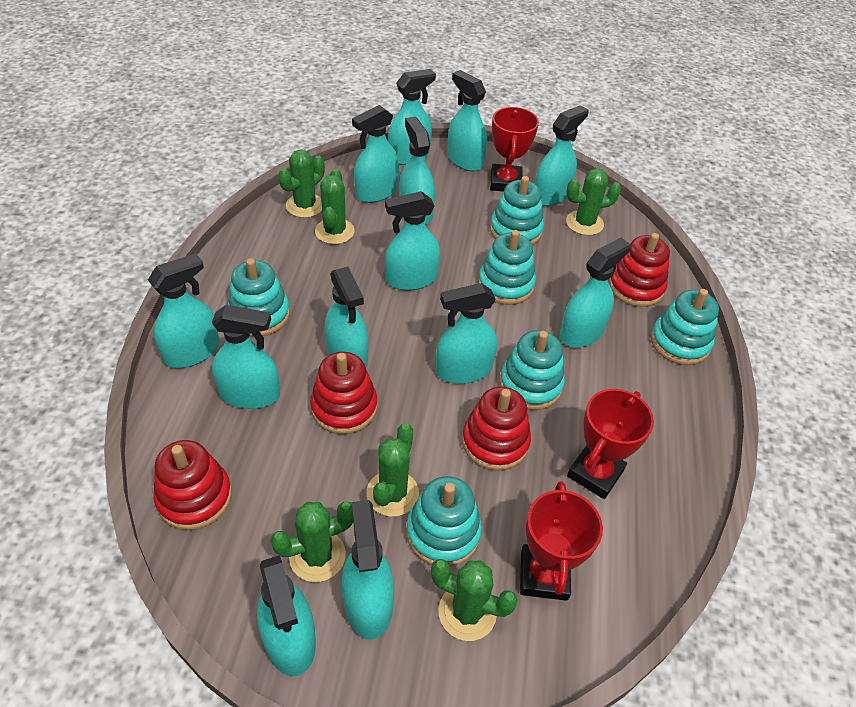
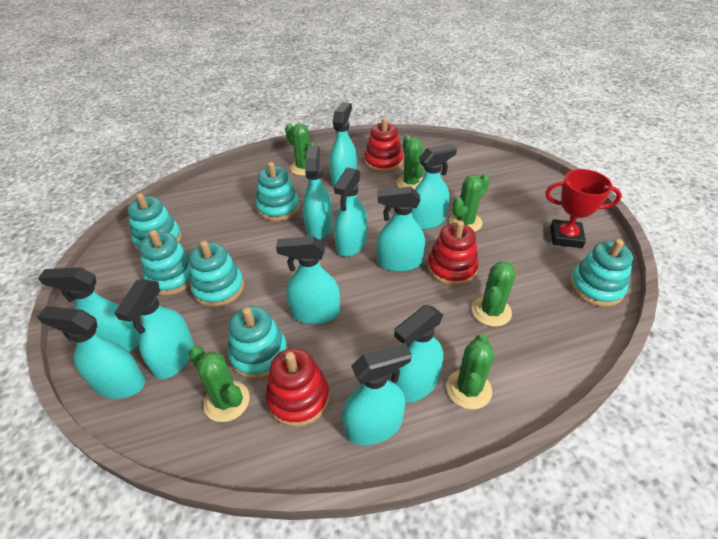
red stacking toy: [154,440,232,530] [310,352,377,434] [462,386,531,471] [609,233,670,307] = 4 -> [265,348,330,427] [364,118,403,173] [427,220,479,286] = 3
red trophy: [490,107,539,192] [520,481,603,601] [567,389,654,499] = 3 -> [545,169,622,248] = 1
turquoise spray bottle: [148,253,219,368] [212,305,280,409] [257,555,316,676] [324,267,368,368] [342,500,394,640] [352,105,399,203] [385,191,440,290] [388,69,436,165] [399,117,435,225] [436,283,497,384] [447,70,487,171] [535,105,588,206] [560,238,631,348] = 13 -> [37,306,145,398] [38,268,140,352] [115,280,194,379] [276,236,340,324] [303,146,333,239] [329,102,357,186] [334,167,367,257] [342,343,412,445] [377,186,425,272] [391,305,443,403] [412,144,457,230] = 11

